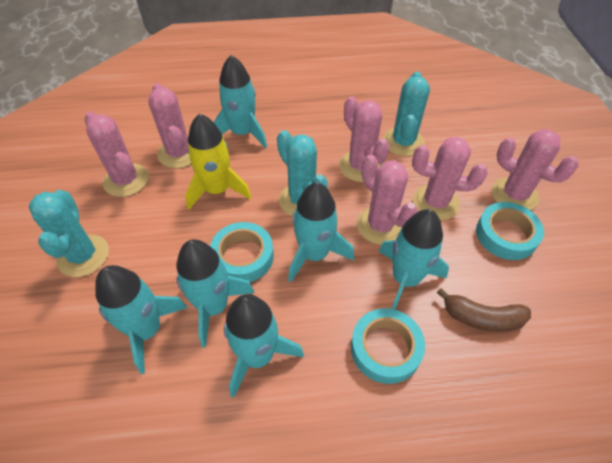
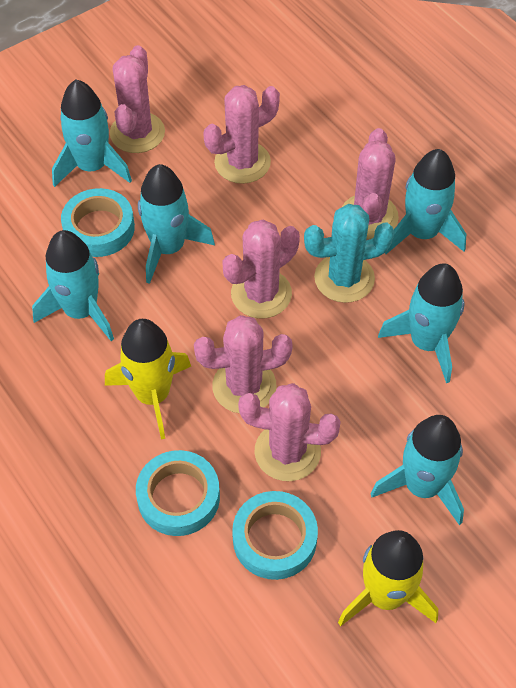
brown banana: [437,288,531,332] = 1 -> none = 0
turquoise cactus: [29,190,109,277] [277,130,328,217] [383,72,430,157] = 3 -> [304,204,394,303] = 1
yellow rocket: [185,113,251,210] = 1 -> [105,319,191,440] [338,530,438,627] = 2

